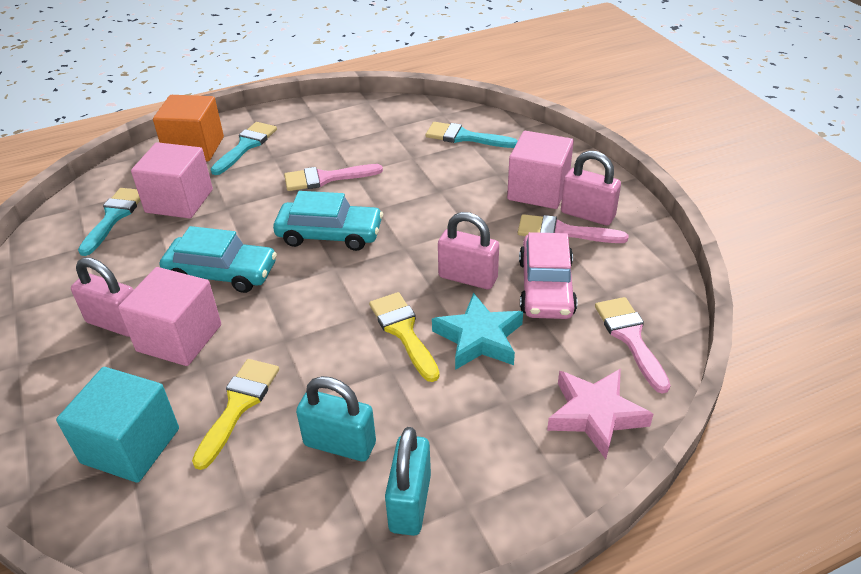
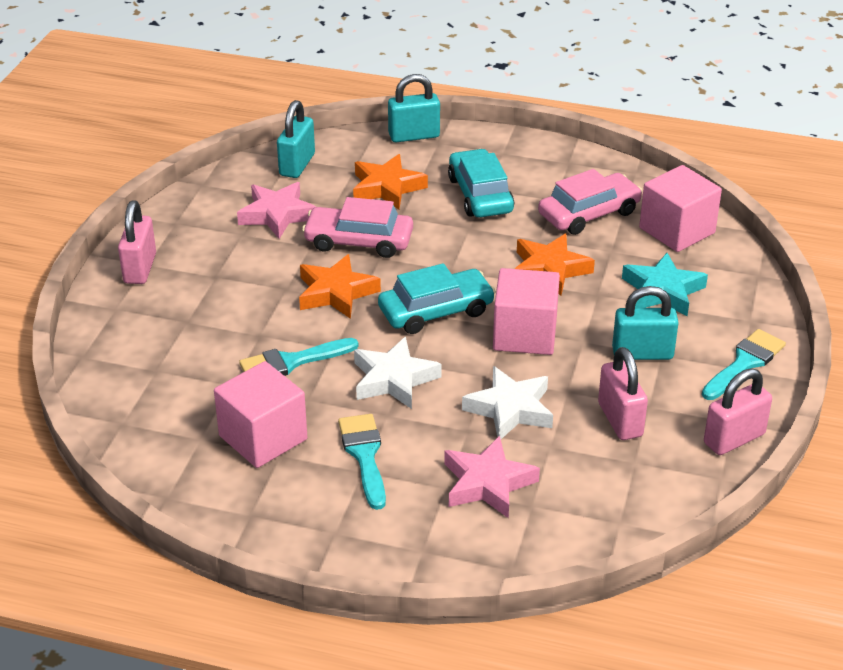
orange cube: [153,95,224,161] = 1 -> none = 0
orange star: none = 0 -> [299,254,381,319] [353,154,428,210] [515,234,595,296] = 3
pink brush: [284,164,383,191] [518,214,628,243] [595,297,671,394] = 3 -> none = 0
pink car: [519,232,577,319] = 1 -> [302,197,413,258] [538,169,642,235] = 2
pink star: [547,368,653,459] = 1 -> [237,182,316,239] [444,436,540,518] = 2
turquoise cube: [56,367,179,483] = 1 -> none = 0
turquoise padlock: [296,376,376,461] [385,427,431,536] = 2 -> [277,100,315,178] [388,74,440,142] [612,286,679,360] = 3
white star: none = 0 -> [354,337,442,409] [462,366,553,439] = 2
yellow brush: [192,359,279,470] [369,292,440,382] = 2 -> none = 0

